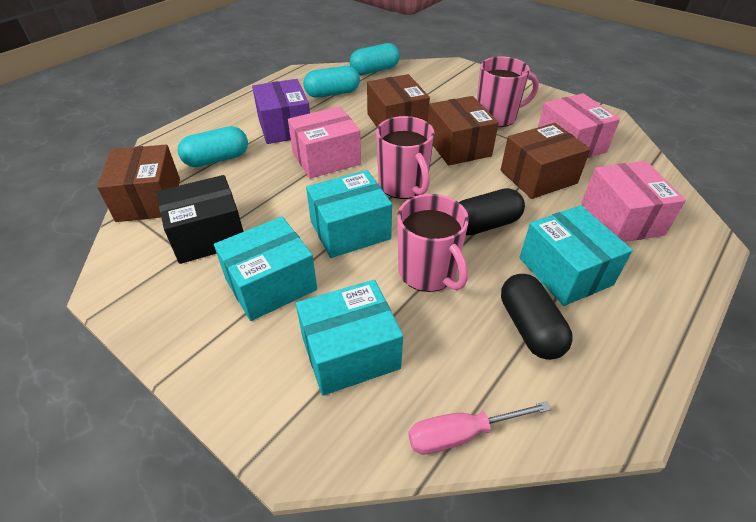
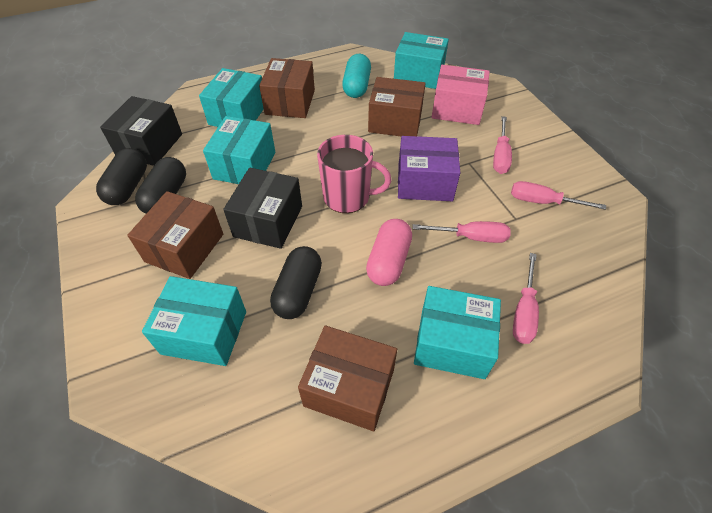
black box: [157,175,243,264] = 1 -> [100,96,182,166] [223,168,302,249] = 2
black capsule: [459,188,525,236] [501,274,573,360] = 2 -> [96,148,147,205] [135,157,186,214] [270,246,322,319] = 3
pink box: [288,106,361,179] [538,93,620,158] [582,161,686,242] = 3 -> [432,65,490,125] = 1
pink capsule: none = 0 -> [366,219,412,286] = 1
pink mug: [376,116,435,199] [397,194,469,292] [477,56,539,127] = 3 -> [317,135,391,213] = 1
pink screwdriver: [408,401,551,454] = 1 -> [412,221,511,243] [493,116,512,174] [511,181,606,210] [513,253,539,344] = 4
turquoise box: [214,217,317,321] [296,280,403,396] [306,170,392,258] [519,205,633,306] = 4 -> [142,276,246,366] [199,68,264,127] [203,116,275,184] [394,32,449,89] [414,286,501,379] = 5
turquoise capsule: [178,126,248,167] [303,66,360,98] [350,43,400,75] = 3 -> [342,54,371,98] = 1

